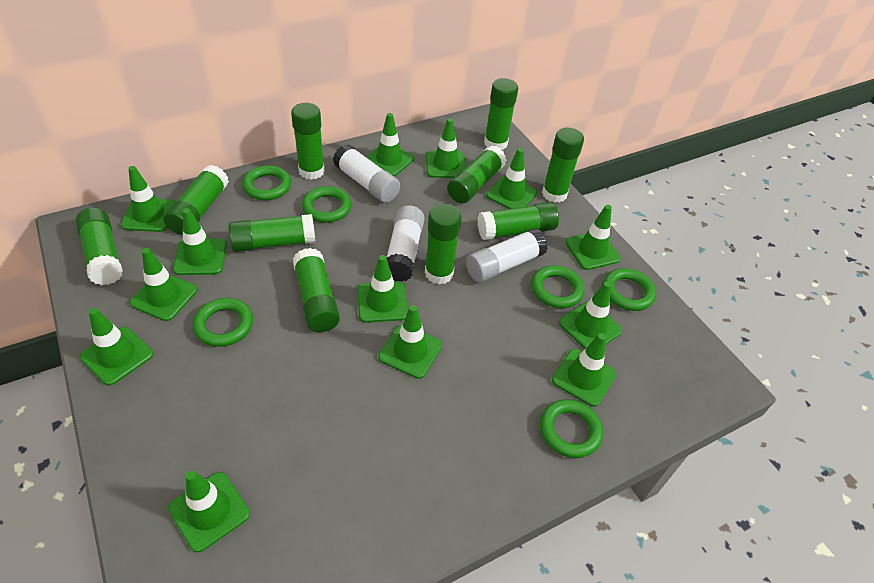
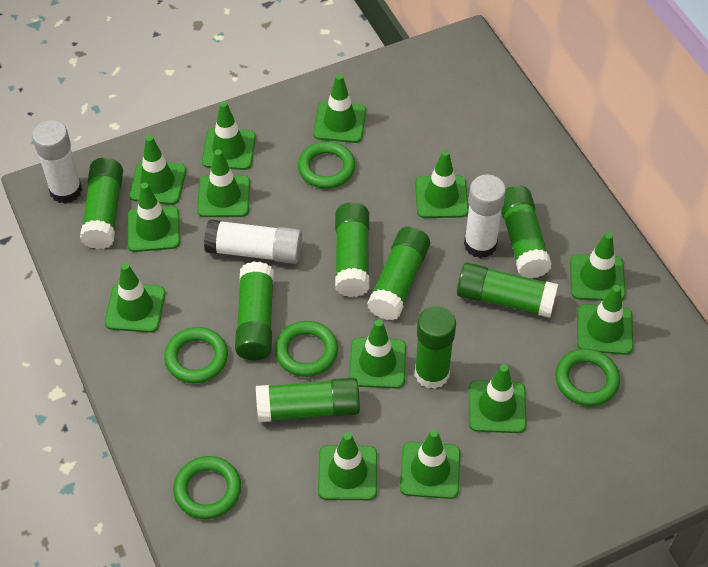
green glue stick: [75,207,123,285] [163,165,229,235] [228,214,316,252] [291,103,325,180] [293,248,340,332] [425,204,462,284] [447,145,506,203] [477,202,559,240] [484,78,518,150] [542,128,584,203] = 10 -> [80,158,123,249] [235,261,274,360] [256,377,360,422] [335,202,370,297] [367,227,430,320] [415,306,456,389] [457,262,558,318] [501,186,552,279] = 8
green ring: [193,298,253,347] [242,165,291,200] [302,186,352,223] [531,265,584,308] [540,399,603,458] [603,268,656,311] = 6 -> [164,327,228,383] [173,456,241,519] [275,321,338,377] [298,141,355,189] [555,349,620,406] = 5

